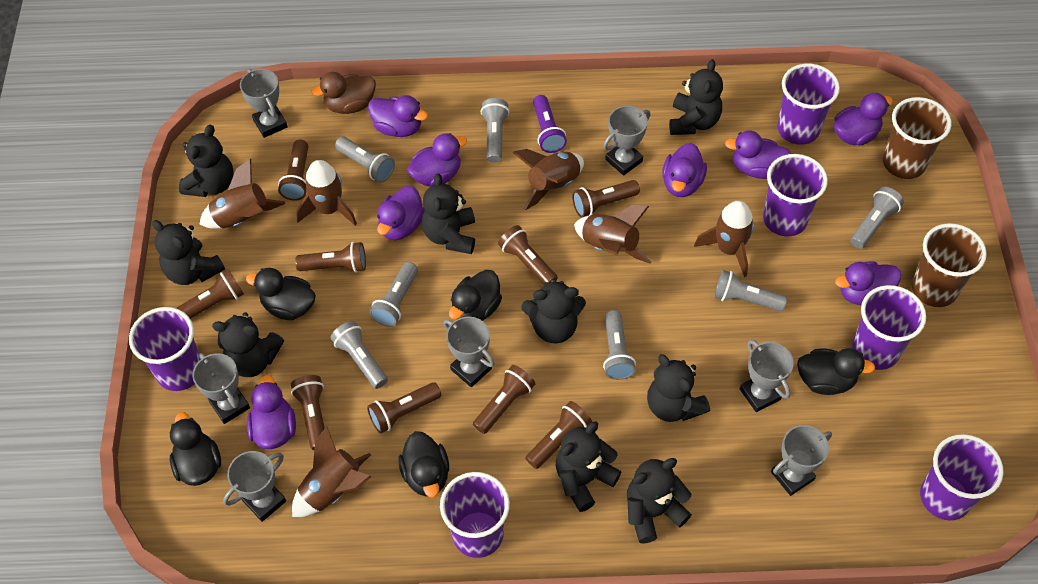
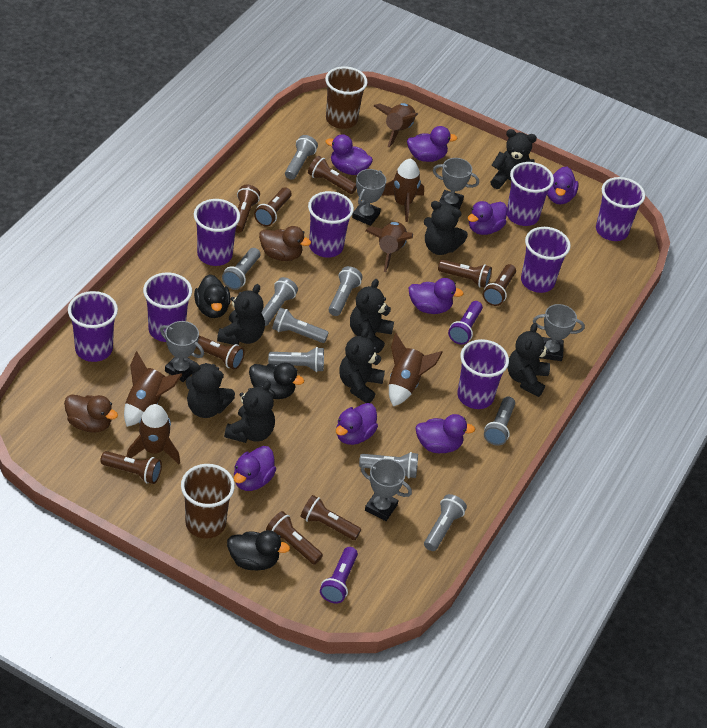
black duck: [170,412,221,486] [246,268,316,320] [398,431,449,498] [449,270,502,321] [797,348,875,395] = 5 -> [194,274,231,318] [227,530,290,570] [249,363,304,399] = 3
black teddy bear: [152,220,225,285] [179,125,234,197] [212,312,284,377] [422,174,475,254] [521,279,586,343] [556,422,621,512] [627,458,692,543] [647,354,710,422] [669,59,723,135] = 9 -> [186,362,235,418] [217,284,265,345] [224,381,275,443] [339,328,385,403] [350,279,394,353] [424,201,468,255] [491,129,537,189] [507,323,550,397] = 8
brown duck: [311,72,376,114] = 1 -> [64,394,118,433] [259,226,311,261] = 2
grey flashlight: [331,321,388,389] [335,137,395,183] [370,262,418,327] [480,98,509,163] [603,310,636,380] [714,270,787,312] [850,187,904,249] = 7 -> [222,248,260,290] [262,277,298,326] [268,347,324,372] [272,308,329,343] [285,135,318,180] [329,266,363,316] [359,452,418,478] [424,494,467,551] [484,397,515,446] = 9
grey trophy: [192,353,250,424] [223,451,286,522] [240,69,288,138] [444,317,495,387] [603,106,650,176] [740,340,794,412] [771,425,832,496] = 7 -> [160,321,204,382] [352,169,386,226] [361,459,412,521] [433,158,479,209] [533,304,585,361] = 5
purple cup: [129,307,201,391] [440,472,510,558] [763,154,828,237] [777,64,840,145] [852,285,926,370] [920,434,1004,520] = 6 -> [68,291,118,362] [143,273,192,342] [194,199,240,266] [308,191,354,258] [457,339,509,409] [507,162,554,226] [521,227,571,293] [596,177,645,241] = 8
purple flashlight: [533,95,567,153] = 1 -> [320,547,358,603] [448,301,483,345] = 2

